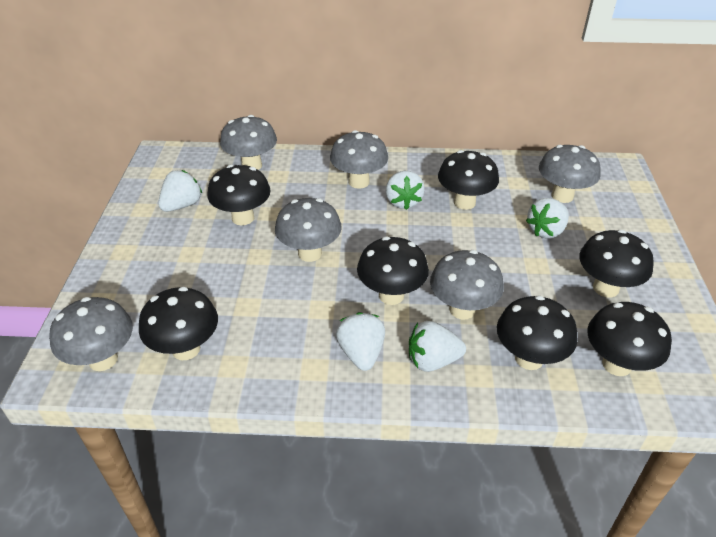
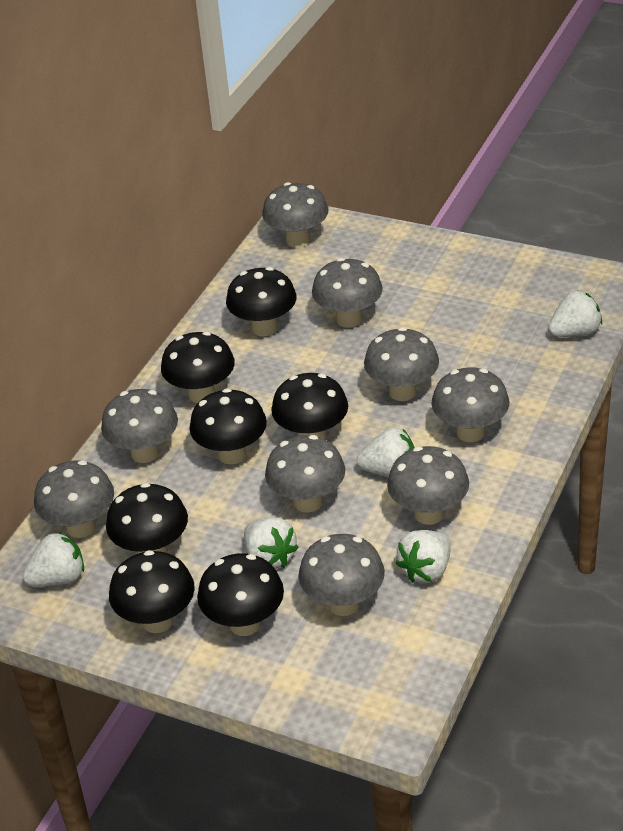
grey mushroom: [49,297,133,371] [220,115,277,170] [275,198,342,262] [330,130,388,189] [430,250,504,320] [539,145,601,203] = 6 -> [34,460,114,538] [101,389,178,463] [262,182,328,248] [265,435,345,513] [299,534,385,616] [312,258,383,328] [364,327,439,401] [387,446,469,525] [431,367,509,442] = 9

